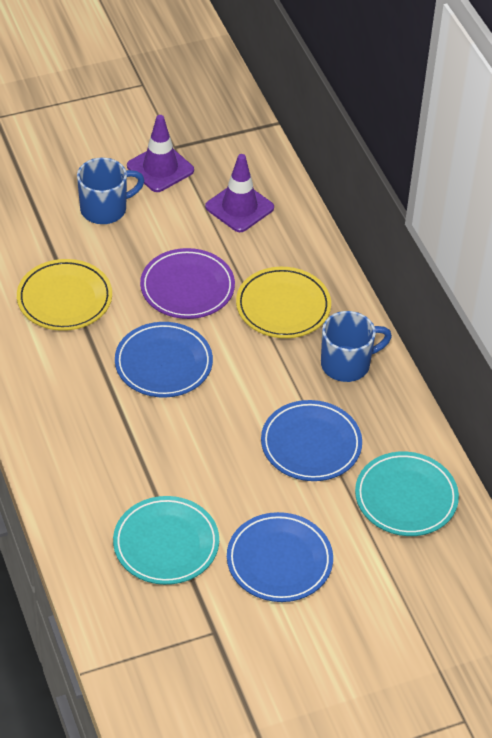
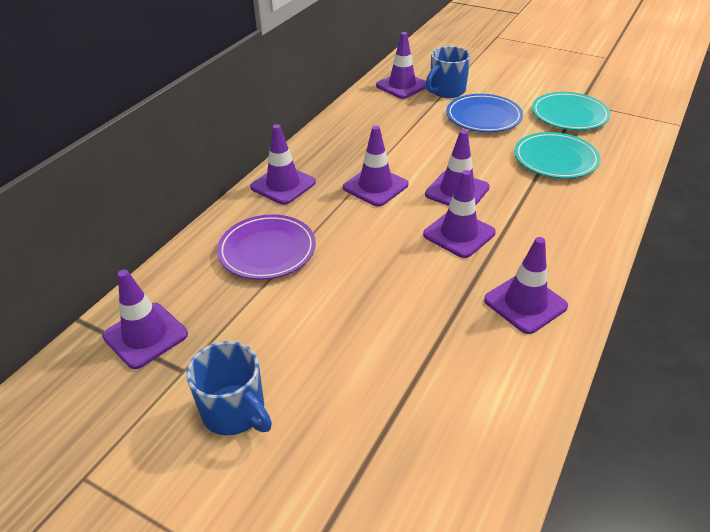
blue plate: [115,322,213,398] [227,512,333,602] [261,400,362,481] = 3 -> [446,94,523,132] = 1
purple traffic cone: [127,115,194,192] [205,154,274,232] = 2 -> [102,269,188,369] [250,124,316,205] [343,125,408,206] [376,32,426,99] [423,170,496,258] [425,130,490,206] [484,237,568,334] = 7
yellow plate: [17,259,112,331] [236,267,331,338] = 2 -> none = 0

